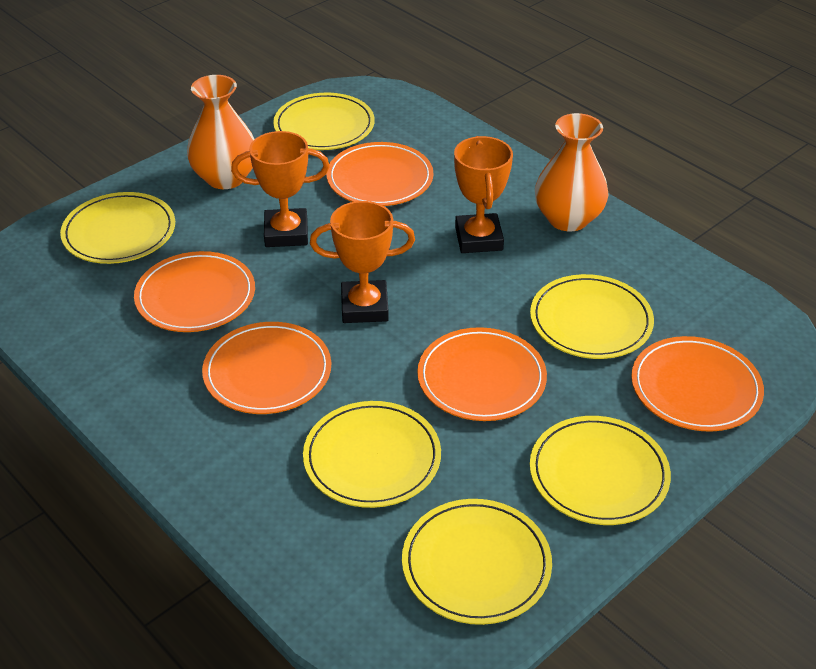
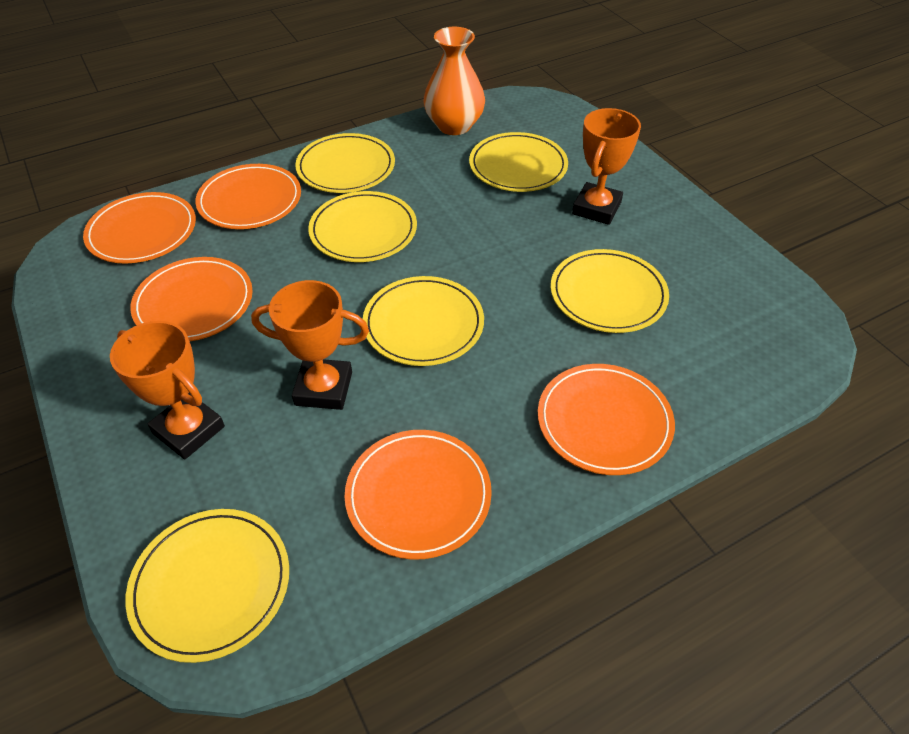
orange vase: [187,75,255,189] [535,113,609,231] = 2 -> [423,27,485,135] = 1

